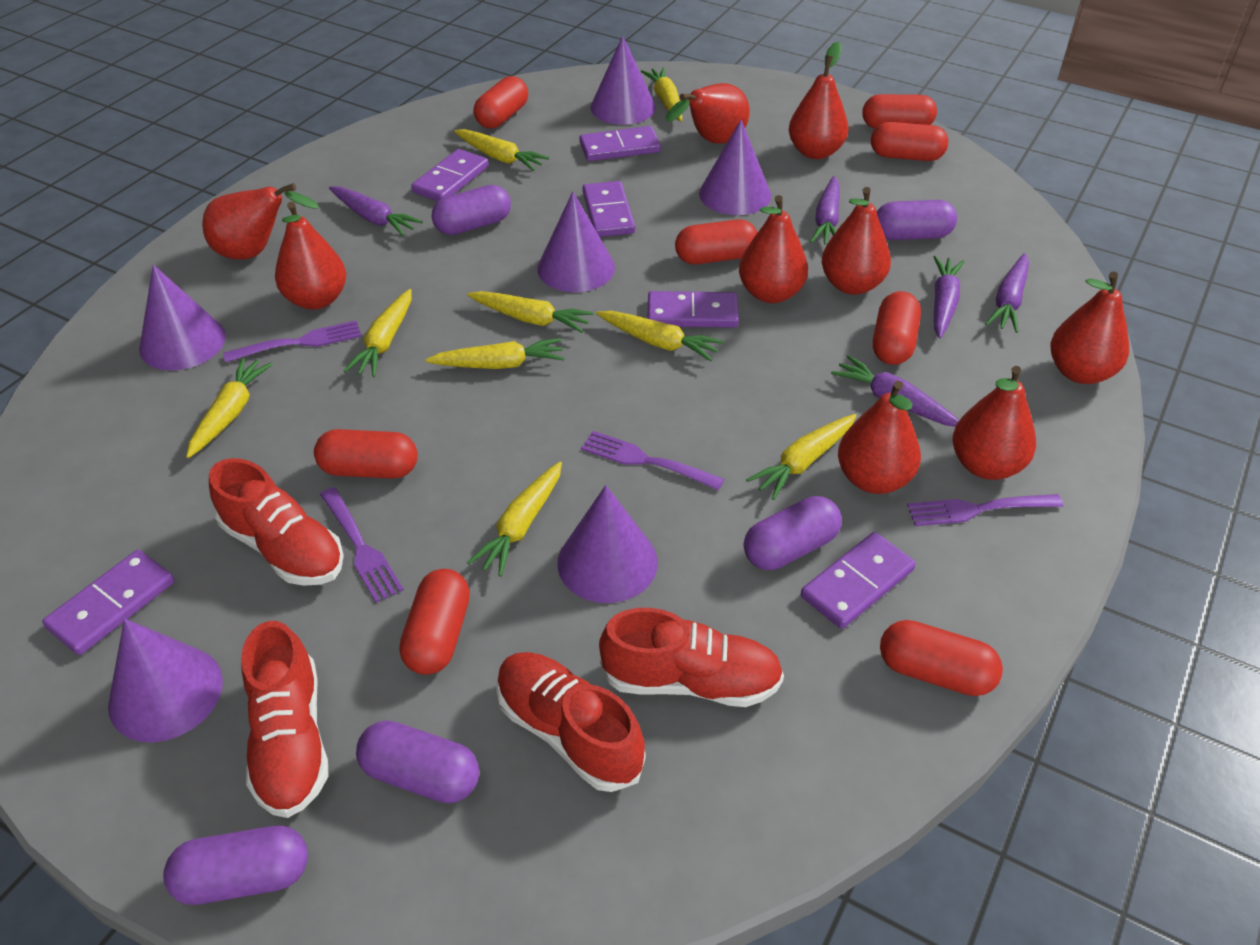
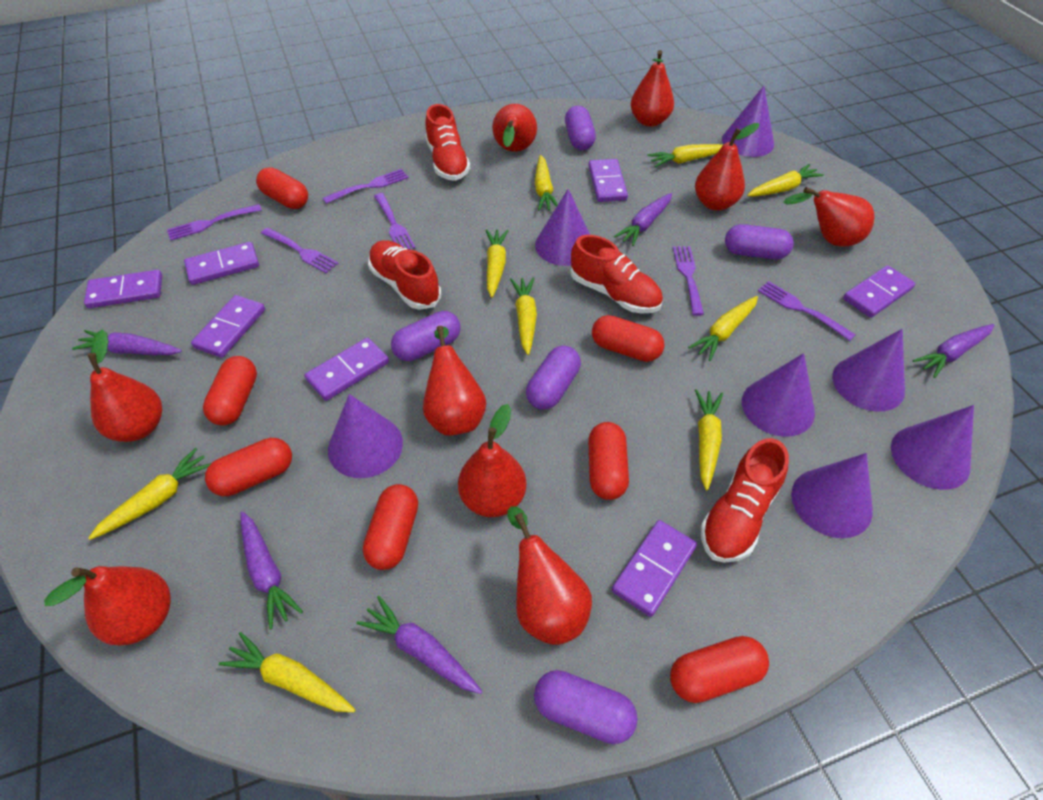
purple cone: [108,619,223,742] [139,264,226,371] [537,192,615,292] [557,485,658,603] [590,35,656,125] [699,120,771,215] = 6 -> [328,394,403,478] [535,189,590,266] [722,86,774,157] [742,353,815,437] [791,453,873,538] [832,329,905,412] [891,405,974,490] = 7
purple domino: [42,550,174,655] [411,149,489,201] [579,126,661,161] [583,181,635,237] [648,291,739,328] [801,532,916,629] = 6 -> [84,270,162,308] [184,242,259,285] [191,295,265,358] [305,337,389,401] [588,159,628,202] [612,520,697,617] [843,265,915,318] = 7
purple fork: [223,321,361,362] [320,487,404,603] [581,431,724,490] [907,494,1063,526] = 4 -> [167,204,262,240] [261,228,339,273] [323,169,408,204] [374,193,415,250] [673,246,704,316] [758,281,856,341] = 6
red capsule: [314,429,418,479] [399,569,470,675] [473,76,528,128] [675,219,758,264] [862,94,937,128] [871,122,948,161] [873,291,921,365] [880,620,1003,696] = 8 -> [203,356,257,426] [205,438,292,496] [256,167,308,209] [363,484,418,570] [588,422,629,500] [592,315,665,362] [670,636,769,703] = 7

